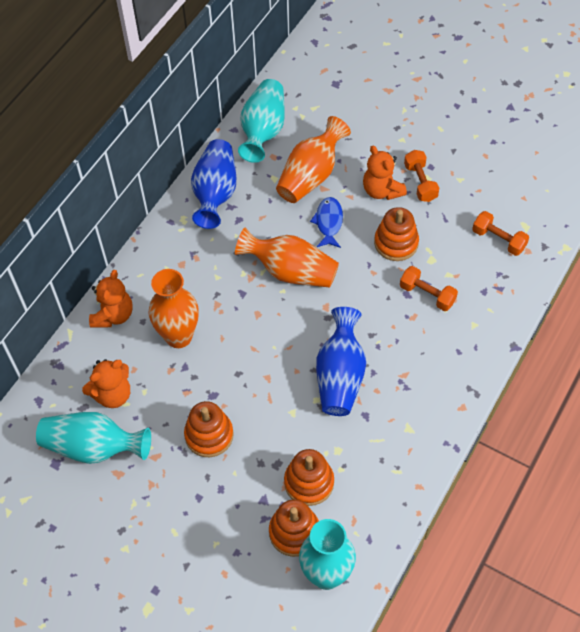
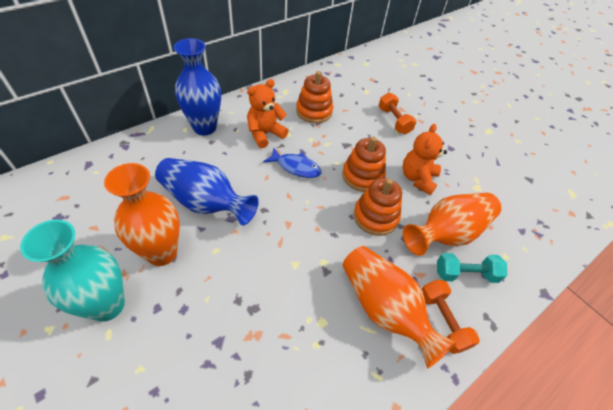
orange dumbbell: [400,266,458,311] [404,150,439,202] [472,211,529,256] = 3 -> [379,92,416,134] [422,280,480,354] = 2
orange stacking toy: [184,401,234,457] [269,499,319,557] [284,449,334,506] [374,207,419,261] = 4 -> [296,71,333,123] [342,136,386,192] [354,178,402,236] = 3
orange teddy bear: [82,359,130,408] [89,270,133,328] [363,146,407,200] = 3 -> [247,79,289,148] [402,124,447,195] = 2
turquoise dumbbell: none = 0 -> [437,253,507,283] = 1
turquoise vase: [36,412,151,464] [238,79,285,163] [299,519,356,590] = 3 -> [20,219,125,322] = 1

